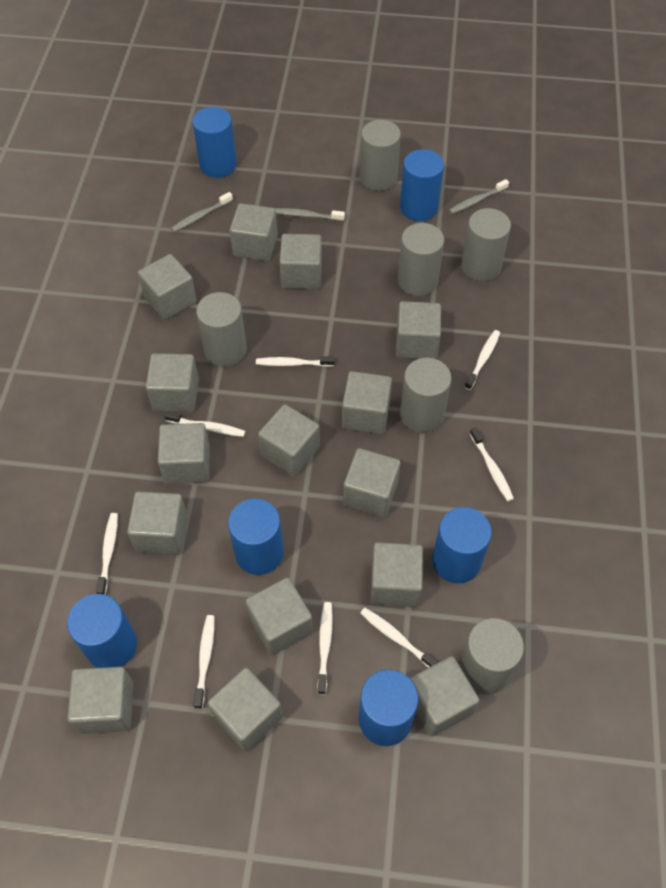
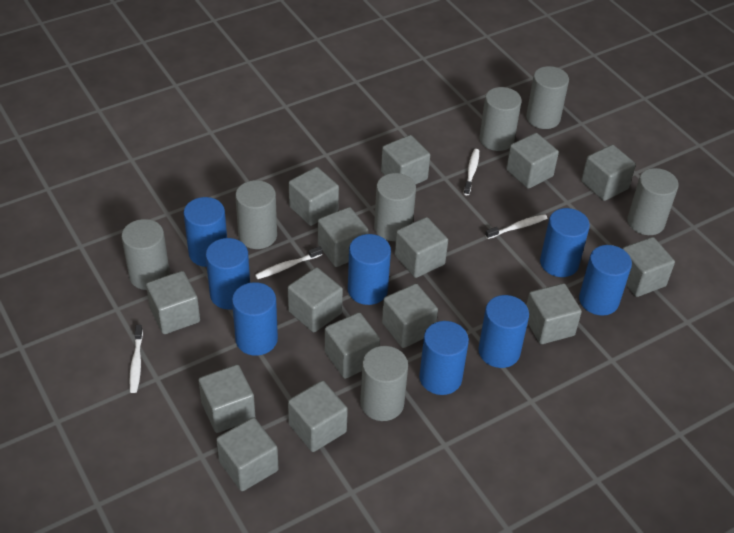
blue cylinder: [67,594,137,668] [192,107,237,178] [228,499,284,575] [359,670,418,746] [400,149,444,221] [432,507,492,584] = 6 -> [184,197,227,267] [206,238,250,310] [232,282,278,356] [348,234,391,305] [419,321,469,395] [478,295,529,368] [540,208,590,277] [579,245,632,315] = 8
grey cylinder: [196,292,247,367] [360,120,401,191] [398,223,444,296] [400,358,452,433] [459,618,524,695] [461,208,511,281] = 6 -> [121,219,170,290] [235,180,277,249] [360,346,408,421] [374,173,416,241] [479,87,522,151] [526,66,569,129] [627,168,679,235] = 7
grey toothbrush: [171,192,233,232] [275,208,345,221] [449,179,509,214] = 3 -> none = 0
white toothbrush: [96,513,118,595] [164,411,245,437] [193,615,215,709] [256,356,335,367] [317,602,333,695] [360,608,438,668] [464,330,500,390] [470,427,514,501] = 8 -> [129,325,143,393] [255,246,322,279] [464,149,479,195] [485,214,548,239] = 4

